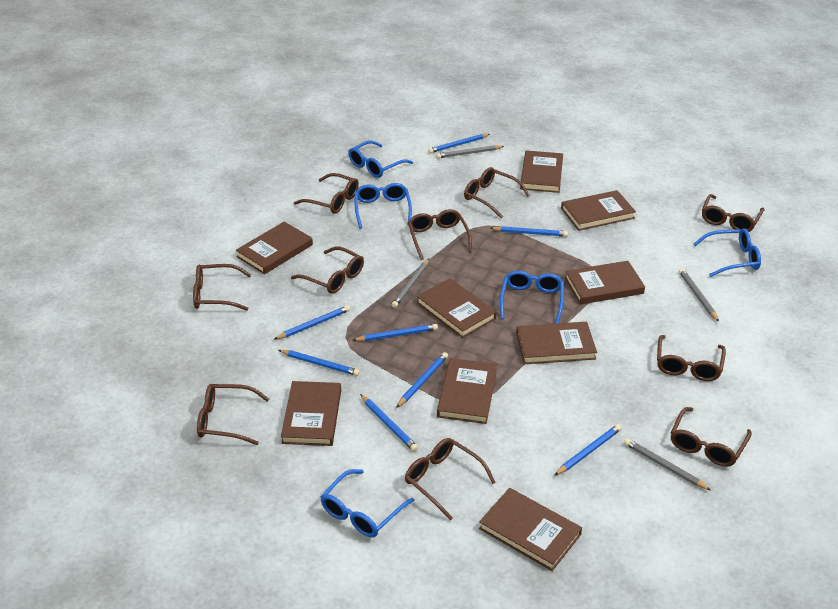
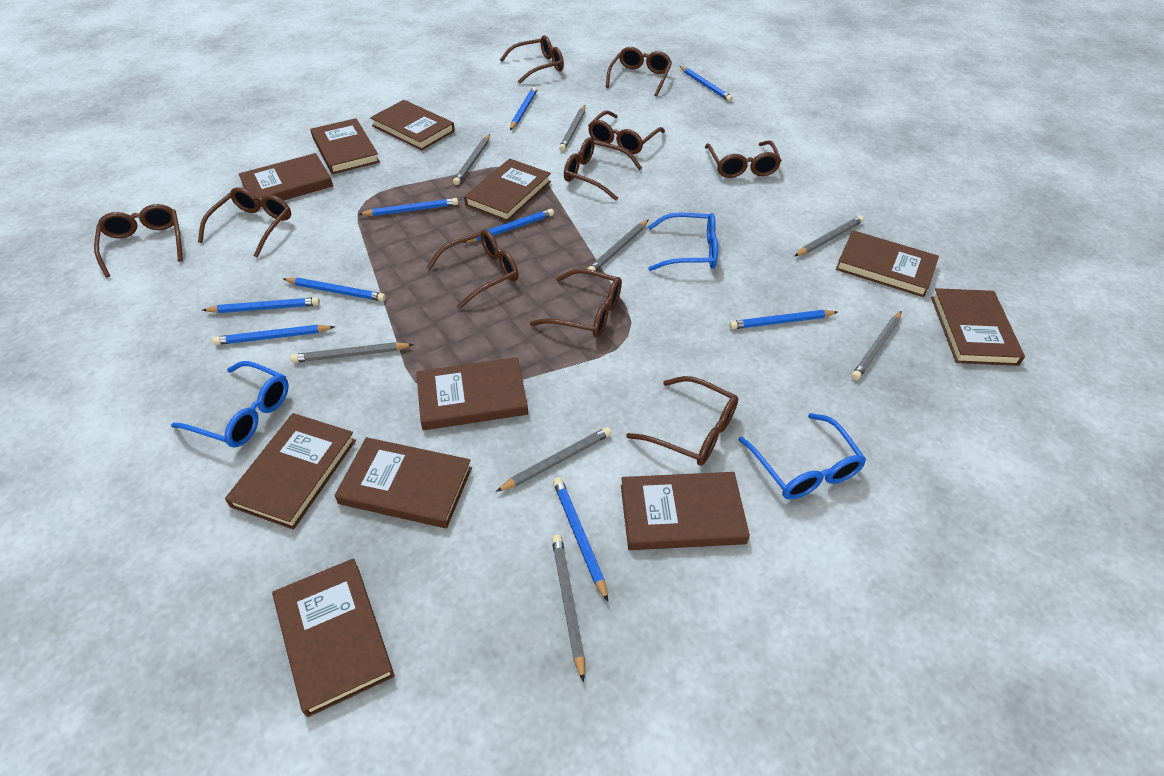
blue glasses: [320,469,414,538] [348,141,413,178] [355,183,412,229] [500,271,564,324] [694,228,761,277] = 5 -> [171,361,289,448] [648,212,718,271] [739,413,866,500] = 3
blue pencil: [274,305,350,340] [278,350,360,376] [353,324,438,341] [360,394,418,452] [396,352,448,408] [428,134,490,153] [490,226,568,237] [554,424,622,476] = 8 -> [202,297,320,313] [212,325,335,345] [283,278,386,301] [358,198,458,216] [465,209,554,242] [510,87,537,130] [553,477,608,602] [680,66,733,102] [729,310,838,329] = 9
brown book: [236,222,313,274] [281,381,341,446] [417,278,496,338] [437,358,497,424] [479,488,582,571] [516,322,597,364] [520,150,563,193] [561,190,636,231] [565,261,645,305] = 9 -> [225,413,356,530] [239,153,333,207] [272,558,395,717] [310,118,380,174] [334,437,472,528] [370,100,455,150] [416,357,528,430] [464,159,551,222] [621,472,750,550] [836,230,939,297] [931,288,1025,366] = 11
grey pencil: [392,259,429,308] [436,145,504,158] [624,438,711,490] [679,268,719,322] = 4 -> [290,342,414,363] [453,134,490,185] [496,427,612,492] [552,534,585,682] [559,105,585,151] [588,220,648,271] [794,216,864,256] [851,311,902,380] = 8

